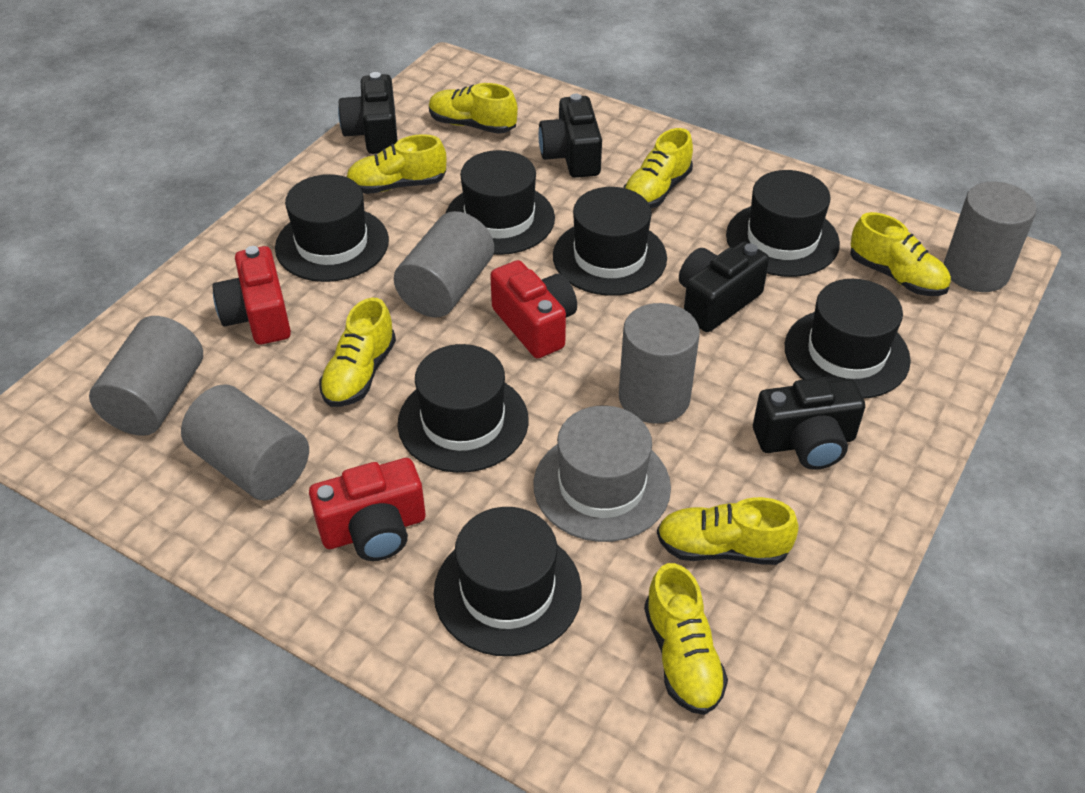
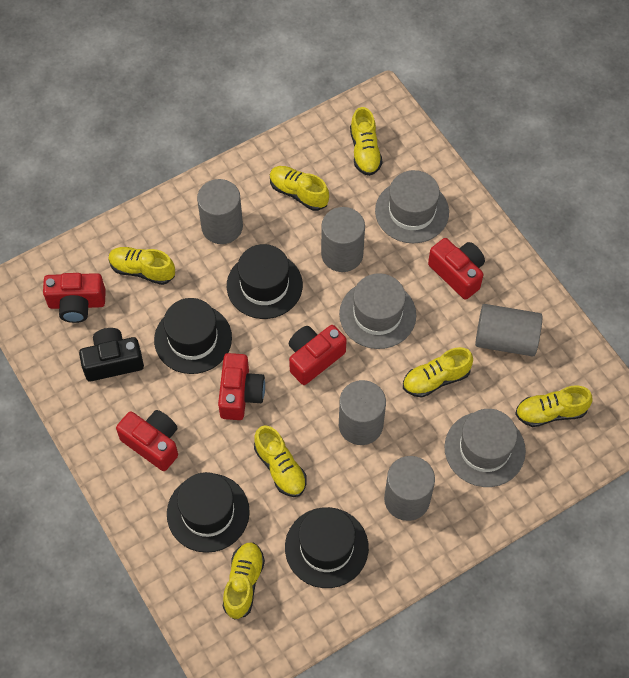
black camera: [338,72,398,154] [538,93,602,178] [679,242,769,332] [753,377,865,470] = 4 -> [79,328,144,382] = 1
black hat: [275,174,389,282] [398,344,529,473] [434,507,582,656] [445,150,555,255] [553,187,667,296] [726,170,840,277] [785,279,911,399] = 7 -> [154,298,232,374] [167,472,250,553] [227,244,303,319] [285,507,369,588] = 4
grey hat: [534,406,671,542] = 1 -> [339,273,416,349] [375,170,449,243] [445,409,526,487] = 3
red camera: [212,246,291,345] [309,458,425,561] [490,260,577,359] = 3 -> [43,273,106,323] [116,410,178,471] [218,353,265,420] [289,325,347,385] [428,238,485,300] = 5

